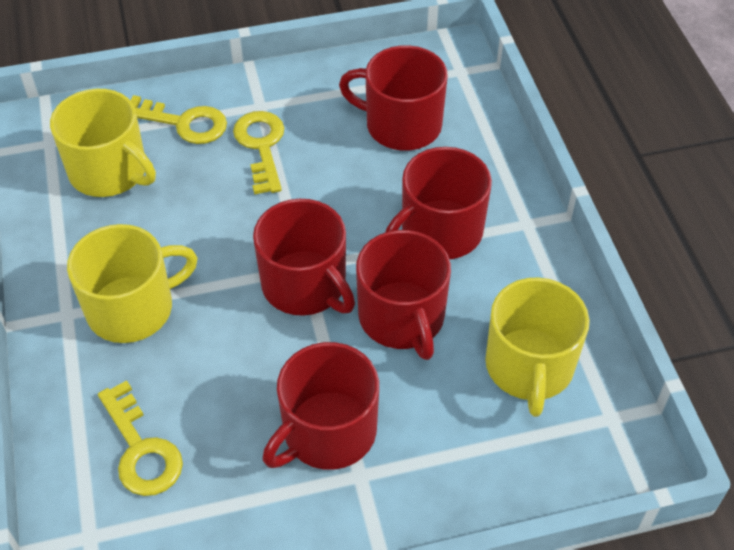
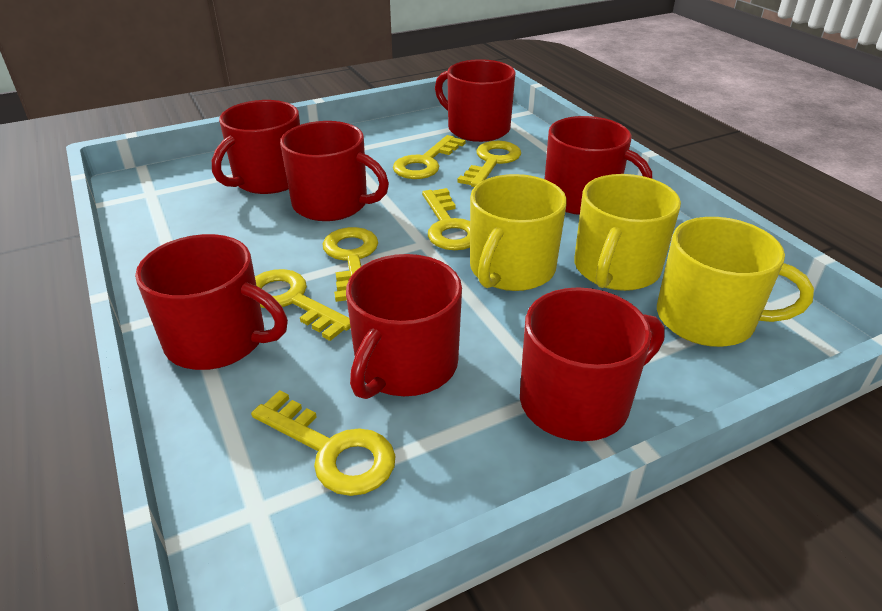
red mug: [253,199,355,316] [263,342,379,470] [339,45,448,151] [356,230,451,360] [385,147,492,259] = 5 -> [135,234,288,370] [212,100,300,194] [280,121,389,221] [346,254,462,399] [435,59,516,142] [520,287,665,441] [545,116,653,215] = 7
yellow key: [98,380,183,496] [130,95,227,144] [233,111,284,195] = 3 -> [251,390,396,496] [255,269,351,341] [323,227,378,302] [393,135,466,179] [422,188,470,250] [457,141,521,187] = 6

